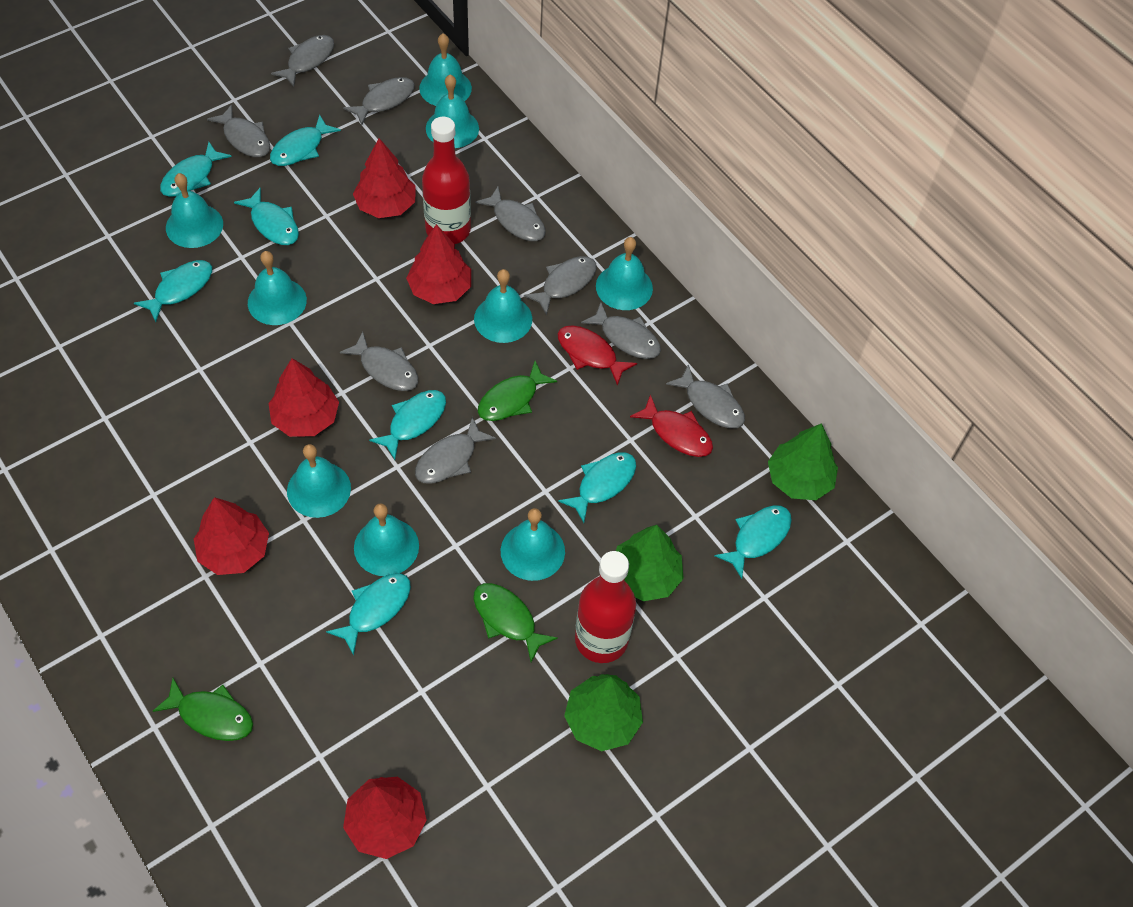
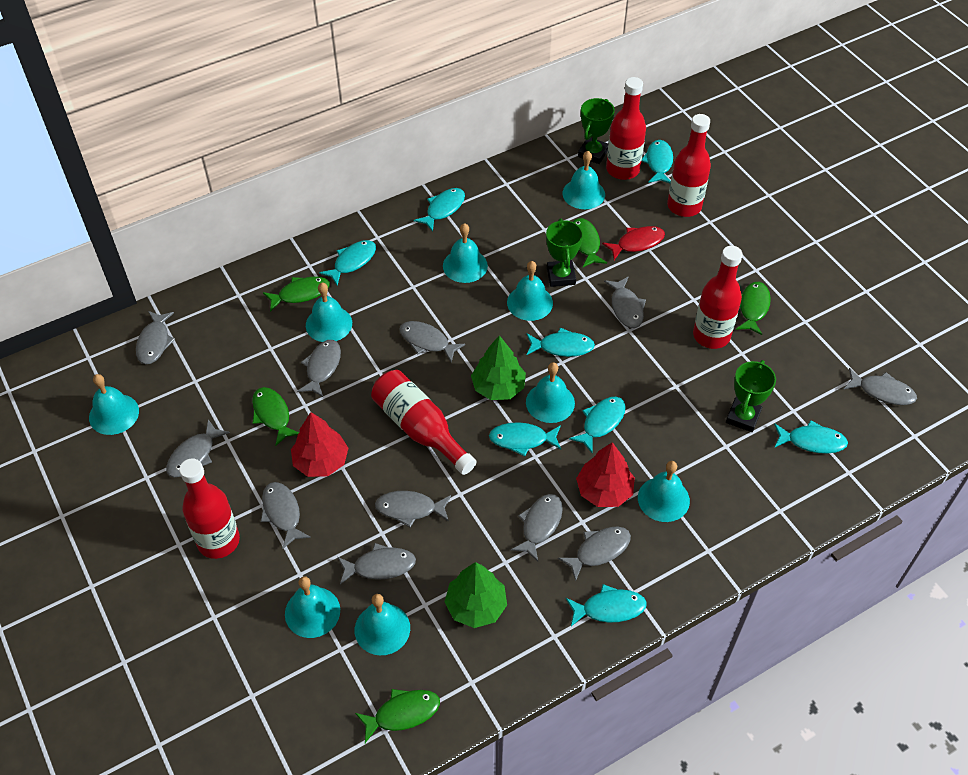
green fish: [153,678,253,741] [473,583,558,662] [478,361,557,421] = 3 -> [252,387,299,446] [263,276,330,312] [355,689,440,743] [573,218,607,267] [736,282,771,335] = 5
green tree: [564,674,643,751] [616,525,684,601] [768,423,838,500] = 3 -> [445,562,507,628] [471,335,526,400] = 2
green trophy: none = 0 -> [546,219,583,287] [578,98,615,164] [726,360,776,432] = 3
grey fish: [207,105,270,157] [271,35,334,87] [340,332,418,391] [343,77,415,125] [415,417,496,484] [476,187,545,241] [524,256,597,315] [581,303,661,359] [666,364,745,428] = 9 -> [136,311,175,365] [166,419,230,477] [261,482,311,549] [297,340,341,397] [338,543,416,584] [375,491,451,527] [400,321,465,363] [511,494,563,561] [558,527,631,581] [604,276,646,328] [844,368,917,405] = 11
red bottle: [422,117,471,244] [575,551,636,663] = 2 -> [179,459,240,559] [371,370,477,475] [606,77,646,180] [667,114,711,217] [693,246,743,349] = 5
red fish: [558,325,637,386] [630,395,713,457] = 2 -> [602,226,665,260] = 1
red tree: [194,497,269,575] [269,358,339,437] [343,777,427,859] [353,138,416,218] [406,224,471,304] = 5 -> [291,412,349,477] [576,442,635,507] = 2

